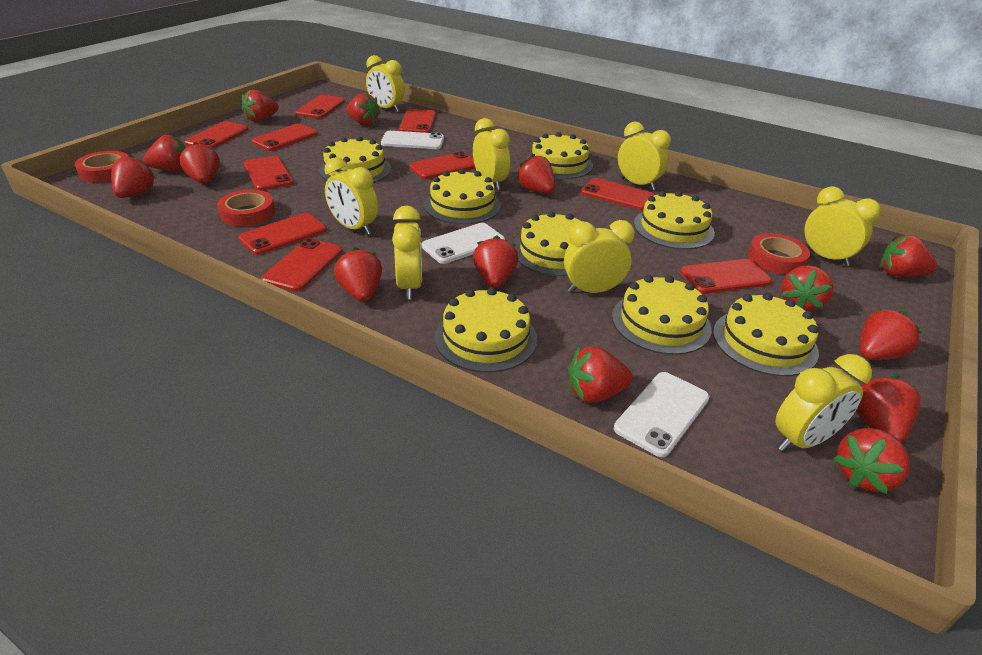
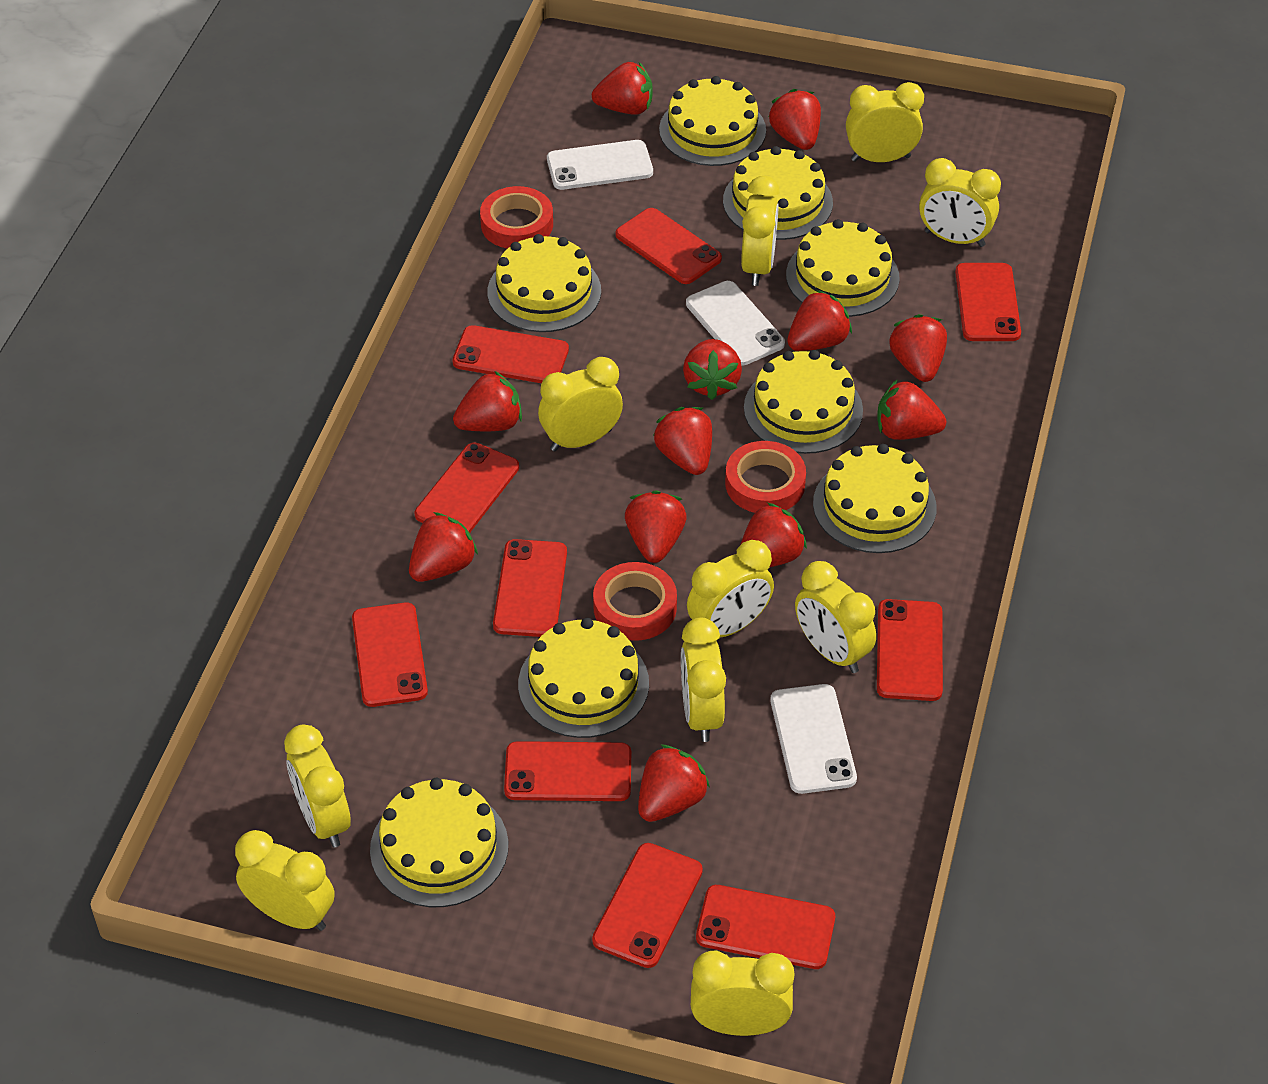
red strawberry: [111,154,156,198] [143,134,186,171] [180,142,220,183] [241,90,279,122] [334,247,382,302] [346,93,380,125] [473,236,518,288] [516,154,555,194] [568,346,633,403] [781,265,833,311] [833,428,910,494] [856,375,920,443] [860,308,923,360] [880,235,938,277] = 14 -> [409,512,478,582] [453,371,522,432] [592,62,653,115] [625,490,687,563] [638,744,710,822] [653,407,712,475] [683,339,742,400] [740,502,807,567] [768,89,821,150] [787,290,852,351] [877,380,946,440] [889,314,947,382] = 12
yellow clock: [324,157,378,235] [366,55,405,112] [392,205,422,299] [473,118,510,190] [564,220,635,293] [618,122,671,190] [775,354,872,452] [804,186,881,266] = 8 -> [235,830,335,931] [284,725,351,848] [538,357,623,452] [681,618,726,742] [687,540,774,637] [691,950,794,1036] [741,176,780,286] [795,561,876,673] [846,82,924,162] [919,158,1001,247] = 10

